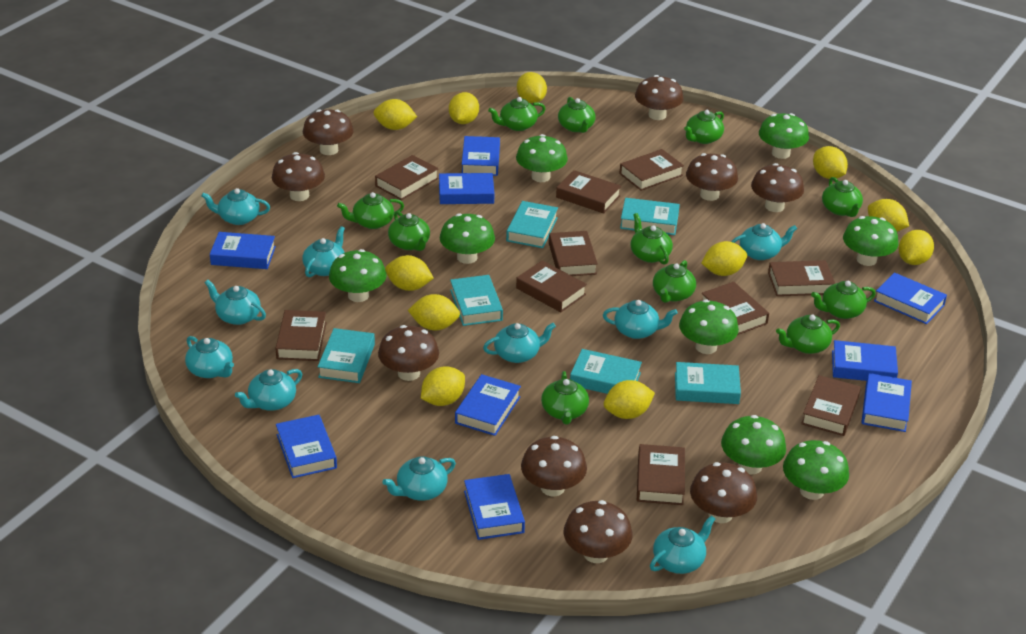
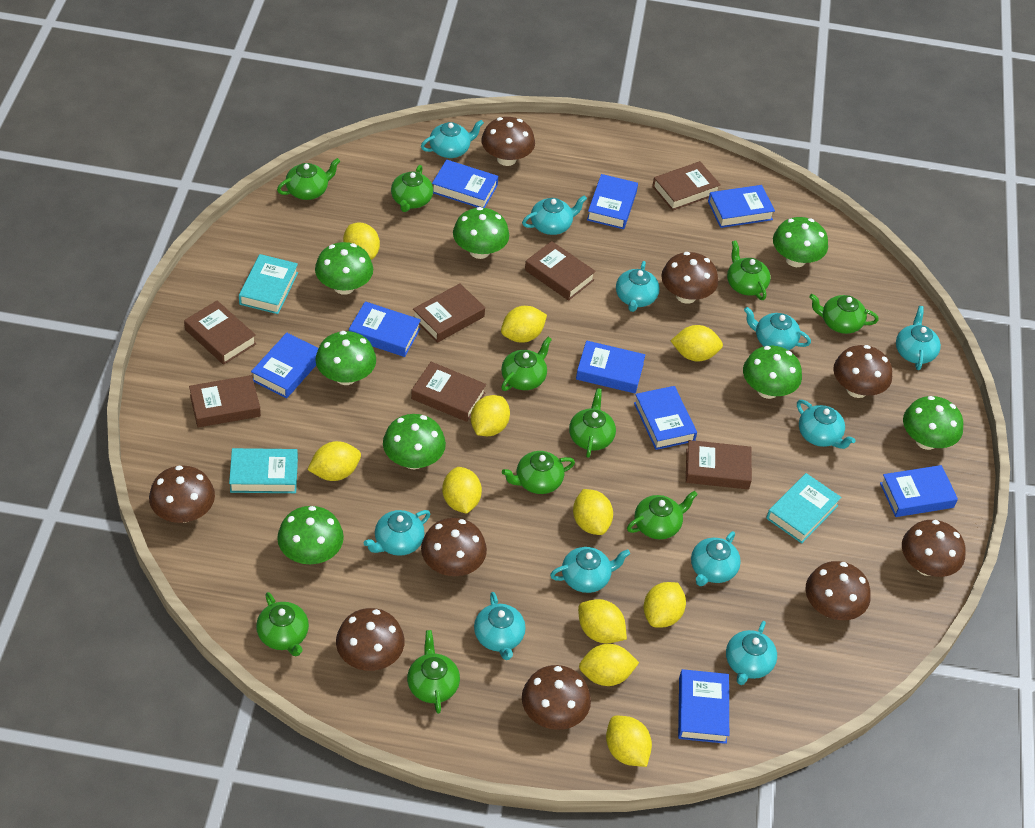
brown book: [275,310,327,361] [375,155,439,200] [516,261,587,312] [549,231,598,276] [556,170,621,214] [619,149,684,191] [637,444,685,505] [702,282,769,335] [768,260,835,296] [801,375,861,436] = 10 -> [184,301,256,365] [189,375,261,427] [411,362,486,422] [413,283,485,343] [525,241,596,301] [652,161,721,211] [686,440,752,489] = 7
green teapot: [337,192,404,229] [388,211,430,251] [488,97,546,131] [541,371,589,424] [558,97,596,133] [630,213,673,265] [653,260,696,303] [684,110,724,144] [776,315,840,354] [811,281,876,319] [822,177,863,217] = 11 -> [256,592,309,656] [277,158,340,200] [391,165,433,212] [407,630,460,714] [501,337,552,391] [502,451,575,494] [569,388,616,458] [627,491,698,539] [727,240,771,300] [809,294,879,334] = 10
turquoise book: [318,328,375,383] [450,275,503,326] [506,201,558,248] [570,349,642,394] [620,198,680,235] [675,362,741,404] = 6 -> [229,448,298,493] [239,254,298,314] [766,473,841,544] = 3
turquoise teapot: [185,336,234,378] [201,188,270,225] [205,280,266,325] [235,369,302,411] [302,226,345,277] [382,456,456,501] [483,323,556,363] [603,300,678,339] [650,515,715,574] [731,223,797,260] = 10 -> [364,510,431,556] [421,120,484,158] [474,592,526,660] [522,195,587,235] [550,547,630,593] [616,261,660,312] [691,531,741,586] [726,621,777,685] [744,307,811,350] [797,400,856,449] [896,306,941,370] = 11

